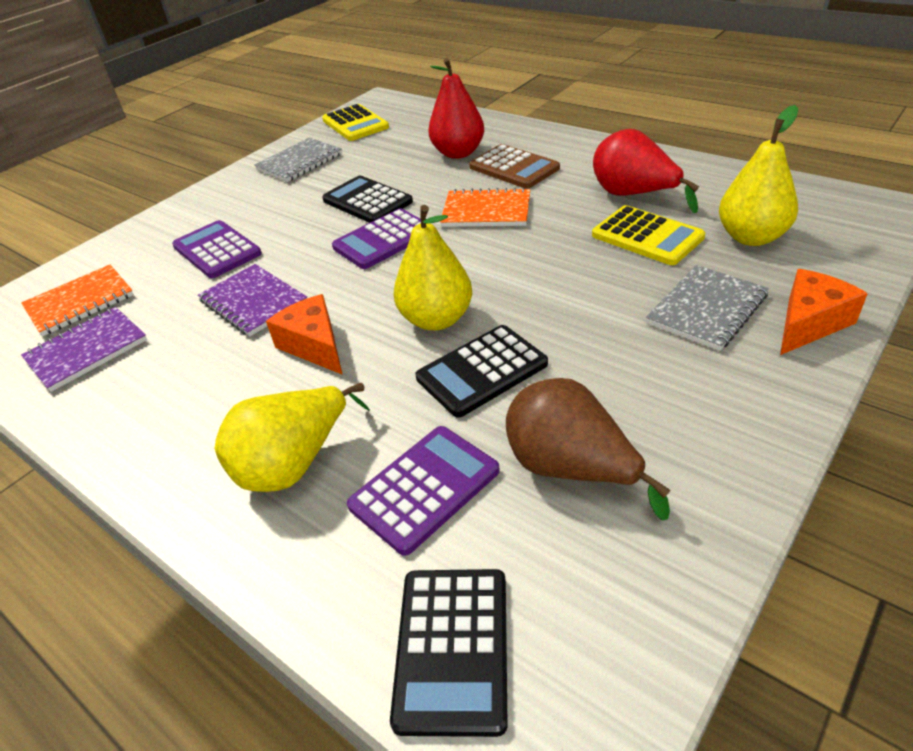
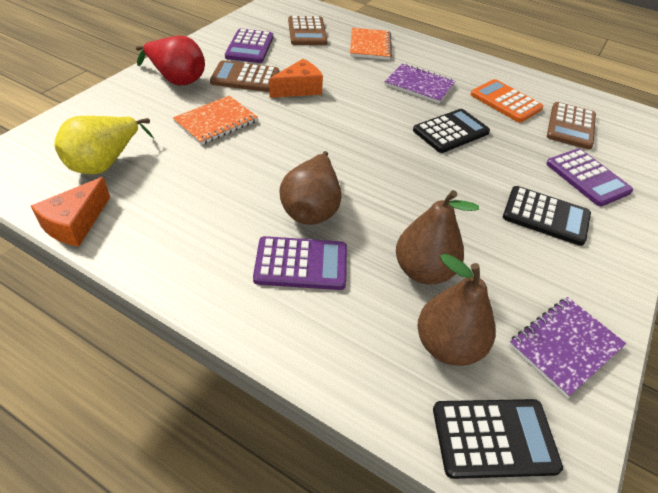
brown calculator: [469,144,560,189] = 1 -> [210,60,279,92] [288,16,328,45] [547,102,596,149] = 3
brown pear: [506,378,670,520] = 1 -> [279,151,341,225] [396,190,479,284] [417,254,496,366] = 3
grey notebook: [254,137,342,182] [646,265,769,351] = 2 -> none = 0
orange calculator: none = 0 -> [470,79,544,123] = 1
red pear: [428,58,484,159] [593,129,699,213] = 2 -> [136,36,205,86] = 1
yellow calculator: [322,104,389,141] [592,205,705,265] = 2 -> none = 0
yellow pear: [215,383,370,492] [394,205,472,331] [719,105,798,246] = 3 -> [54,116,154,174] = 1

